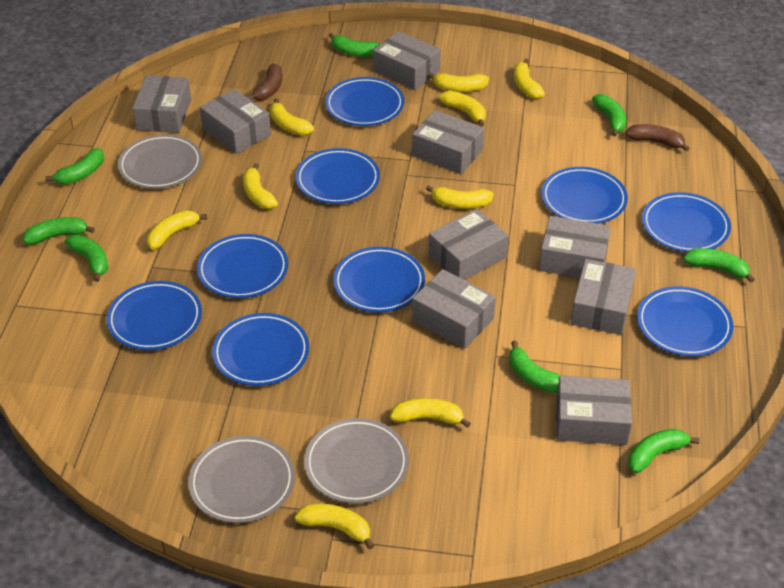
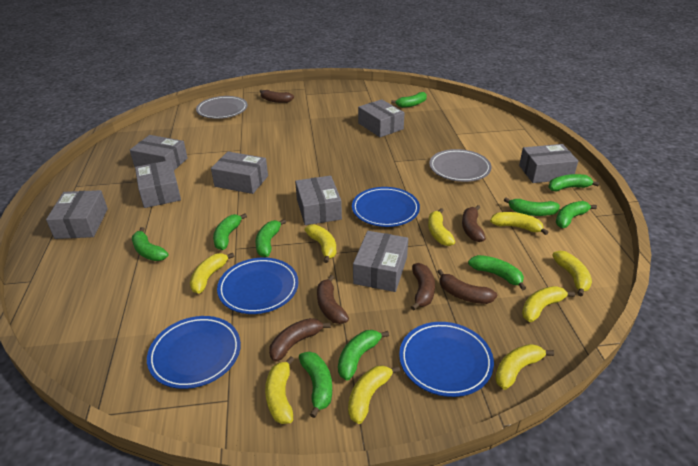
blue plate: [107,281,202,350] [197,234,288,298] [212,313,309,386] [295,148,380,204] [325,77,404,126] [333,247,425,312] [541,167,628,224] [637,286,733,356] [642,192,731,252] = 9 -> [147,316,241,389] [217,258,299,314] [352,187,420,227] [399,322,494,397] = 4
brown banana: [246,63,282,101] [626,124,690,151] = 2 -> [260,89,294,103] [269,318,331,362] [317,275,349,324] [411,263,435,310] [437,269,497,304] [462,205,486,242] = 6
green banana: [23,217,95,245] [45,148,104,184] [65,235,108,282] [329,33,380,57] [509,341,560,393] [592,94,626,137] [628,429,700,473] [684,248,755,283] = 8 -> [132,227,168,261] [213,213,247,250] [255,219,286,257] [299,352,332,418] [338,330,389,381] [391,92,427,108] [468,255,526,290] [504,198,560,216] [549,174,599,191] [556,201,597,228] = 10
grey box: [132,75,191,133] [200,89,271,154] [373,31,441,90] [412,110,484,174] [412,269,496,349] [428,209,508,280] [539,216,611,278] [556,375,632,445] [571,259,636,335] = 9 -> [46,190,108,239] [130,135,188,170] [135,160,181,208] [211,152,268,194] [295,176,342,225] [353,231,408,292] [358,99,404,137] [519,144,578,183] = 8
grey plate: [118,134,202,189] [188,436,295,523] [304,418,409,504] = 3 -> [196,96,248,119] [429,149,491,182] = 2

